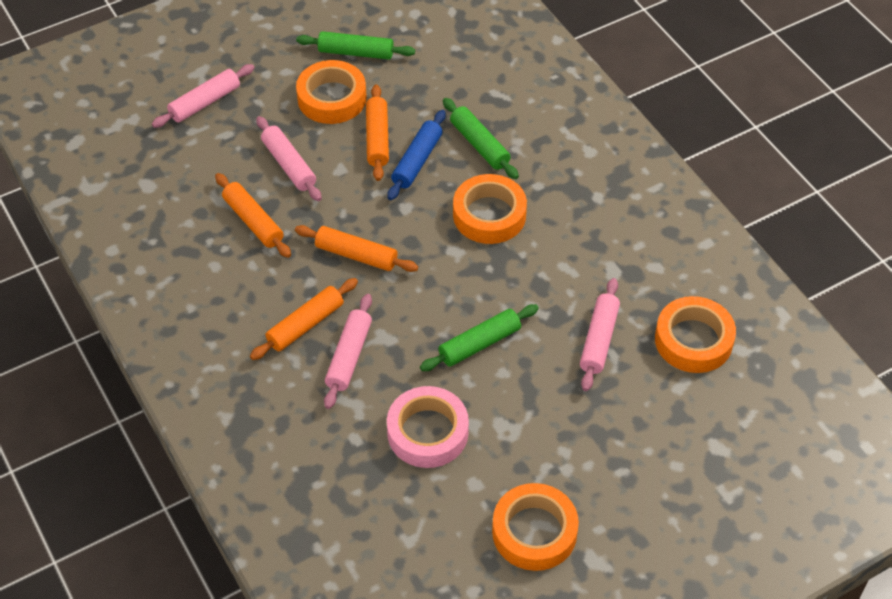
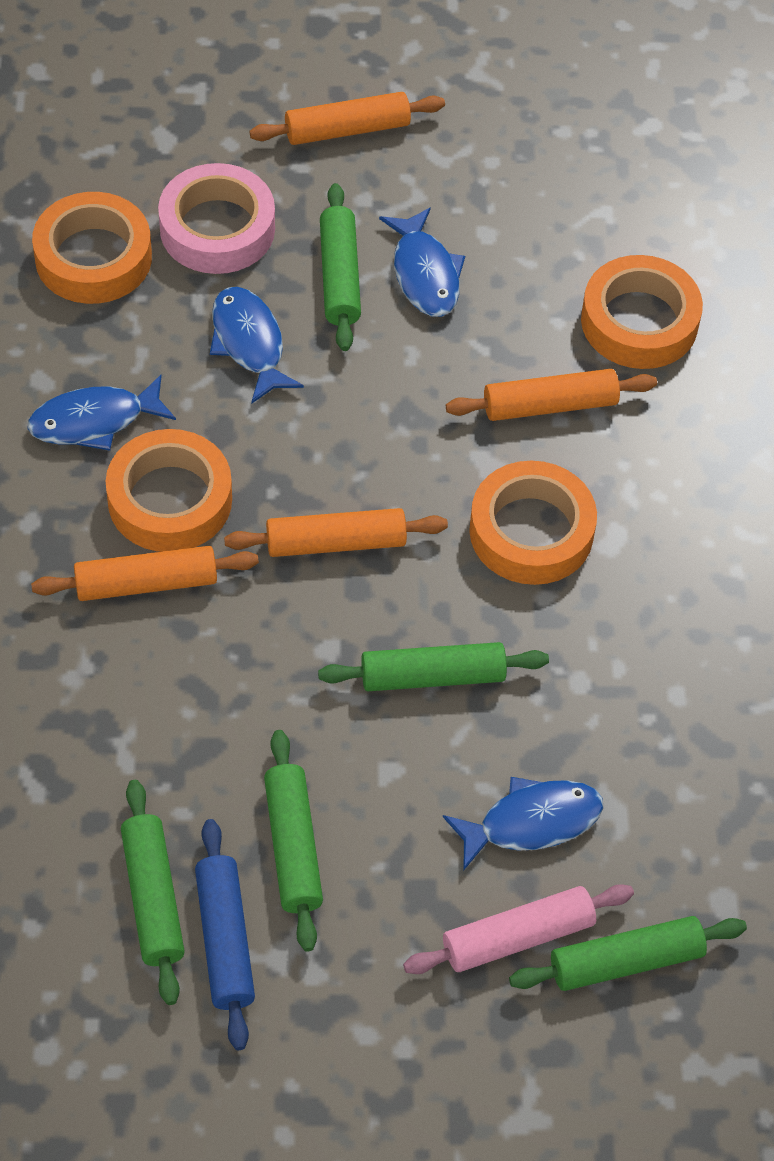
blue fish: none = 0 -> [28,375,176,451] [210,287,304,404] [379,207,465,317] [443,777,604,870] = 4
green rolling pin: [296,31,415,60] [420,304,539,371] [443,98,519,179] = 3 -> [121,780,185,1005] [264,730,323,952] [318,642,549,691] [320,183,361,351] [509,916,747,991] = 5
pink rolling pin: [152,64,255,128] [256,116,322,201] [324,294,372,409] [580,278,620,391] = 4 -> [403,884,634,974] = 1

